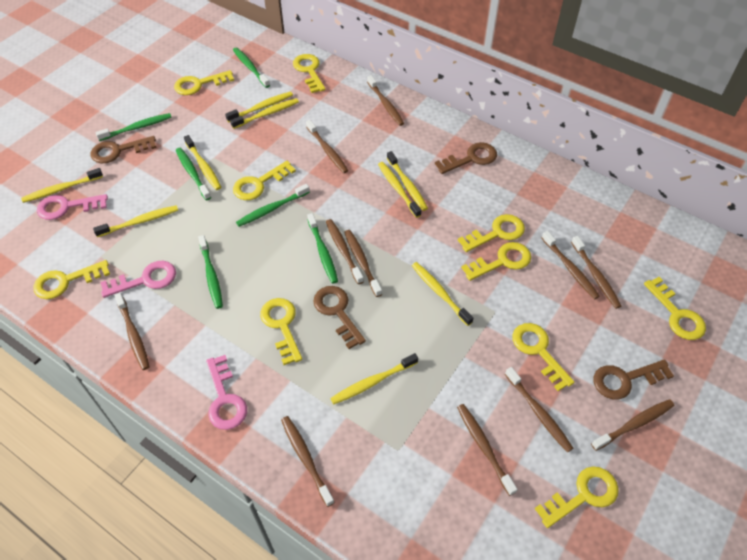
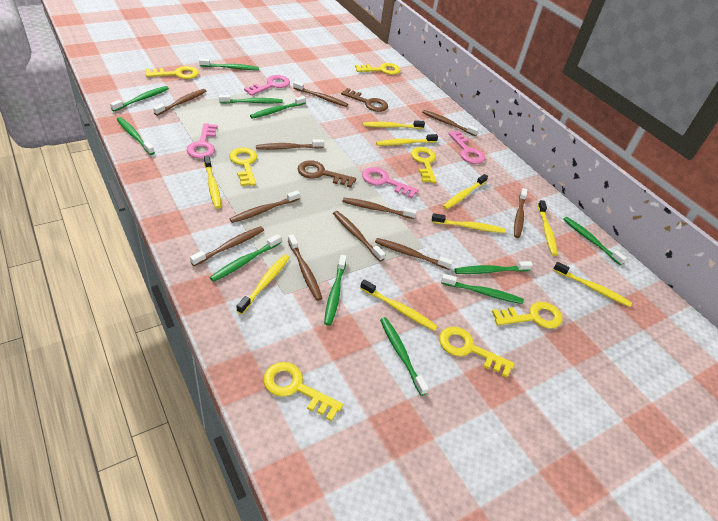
brown key: [91,136,157,163] [313,286,366,349] [435,142,497,174] [594,360,674,399] = 4 -> [298,160,356,188] [341,88,388,112] = 2
green toothbrush: [95,113,172,141] [176,148,211,200] [198,235,223,309] [233,47,270,88] [236,184,310,227] [307,213,338,284] = 6 -> [110,86,169,111] [117,117,155,155] [199,58,259,70] [210,234,281,282] [219,95,283,103] [250,96,306,119] [324,255,347,326] [380,317,429,396] [441,274,524,304] [455,261,533,274] [563,217,627,265] = 11
pink key: [37,194,108,220] [100,261,176,298] [206,355,247,430] = 3 -> [187,123,218,159] [244,75,290,96] [362,167,419,198] [448,131,485,164] = 4
yellow key: [33,260,110,299] [174,70,234,95] [233,161,296,200] [260,298,302,365] [293,54,326,93] [458,214,525,252] [461,242,531,281] [512,323,575,391] [535,466,619,528] [644,277,706,340] = 10 -> [145,66,199,79] [229,148,257,186] [263,362,343,422] [355,63,401,75] [411,147,437,183] [439,326,514,378] [492,302,562,329] = 7

